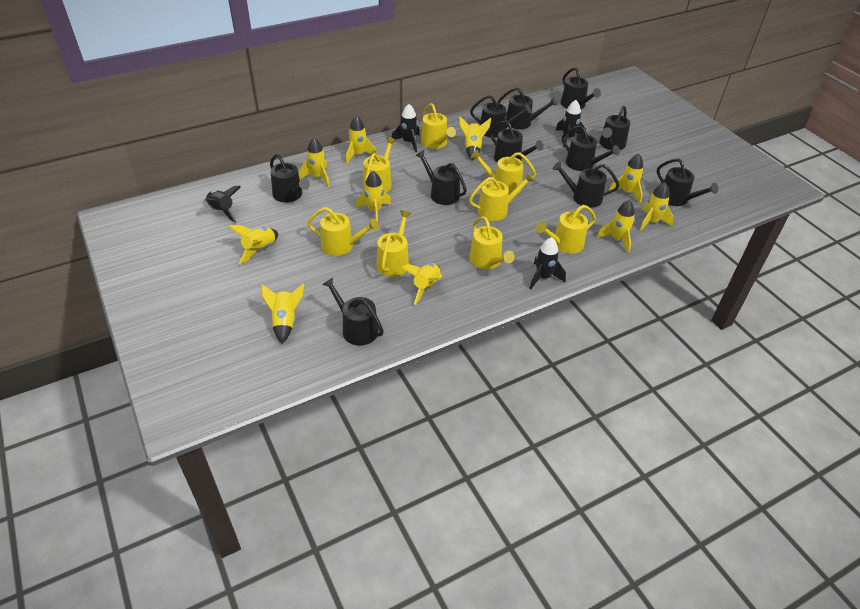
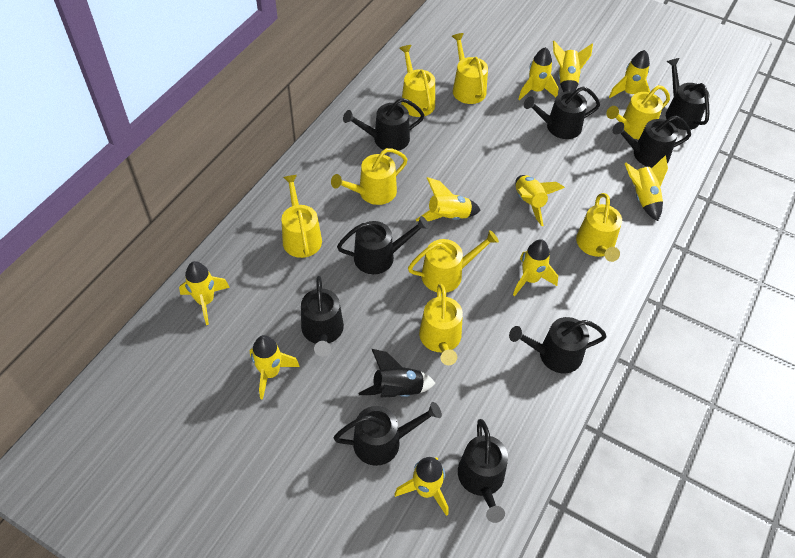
black rocket: [205,186,241,223] [391,104,420,152] [529,237,566,289] [555,100,586,147] = 4 -> [358,349,435,397] = 1
black watering can: [270,154,310,203] [322,277,384,346] [415,150,467,205] [470,95,531,138] [490,120,544,163] [497,87,557,129] [553,161,619,208] [561,67,601,109] [562,125,620,171] [599,106,630,150] [657,158,718,206] = 11 -> [301,276,344,357] [333,402,442,466] [337,216,429,274] [343,98,424,151] [458,419,508,523] [509,317,607,373] [524,86,600,139] [612,116,691,168] [666,58,709,130] = 9

